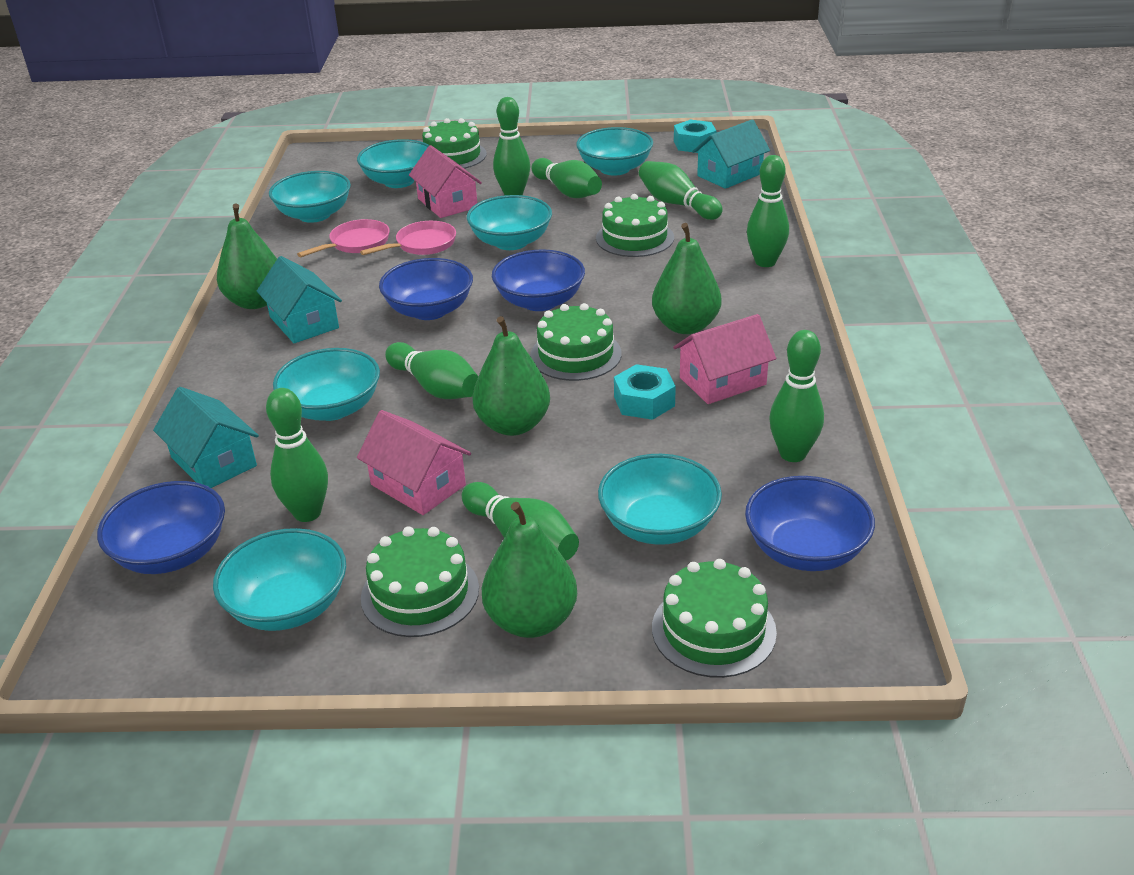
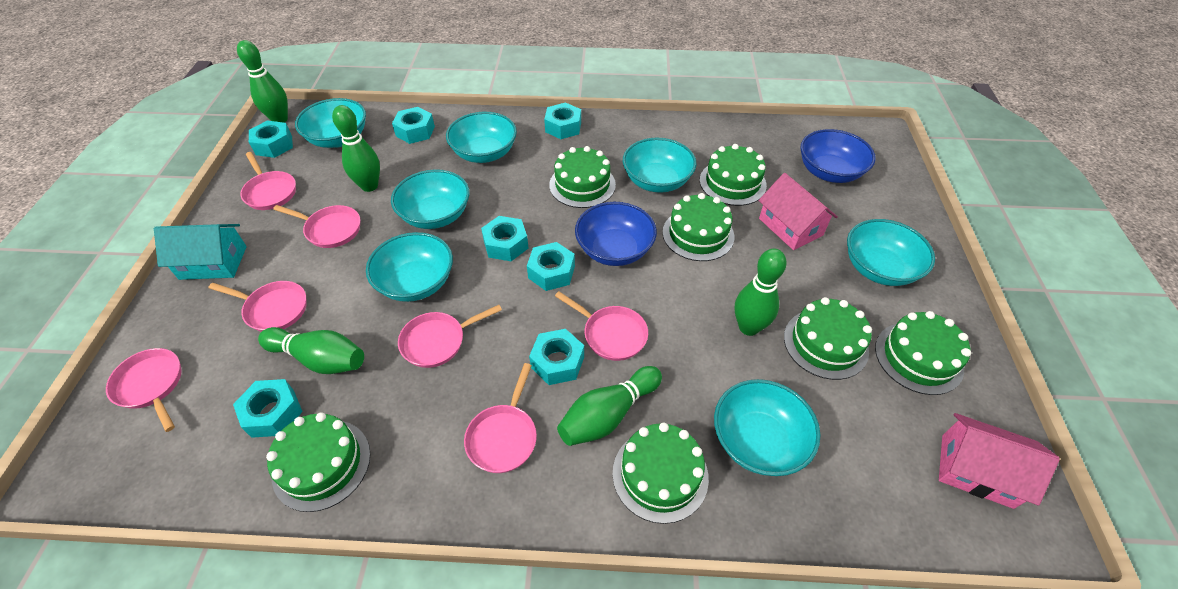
blue bowl: [97,481,225,574] [379,258,473,320] [492,249,585,311] [745,476,875,571] = 4 -> [575,202,657,266] [801,129,876,183] = 2
green bowling pin: [266,388,328,522] [385,342,479,399] [462,482,579,560] [493,97,530,195] [531,158,602,198] [639,161,722,220] [747,155,789,267] [769,330,824,462] = 8 -> [237,40,288,123] [258,327,364,374] [332,105,380,192] [557,366,662,446] [735,248,787,336] = 5
green cake: [361,526,479,637] [422,118,487,169] [530,303,622,381] [596,194,674,257] [652,559,777,678] = 5 -> [266,412,370,512] [549,146,616,208] [613,423,709,524] [663,193,734,261] [700,144,767,206] [784,297,872,380] [875,311,971,395] = 7
green pear: [217,204,277,309] [472,316,550,436] [482,502,577,638] [652,223,721,334] = 4 -> none = 0
pink house: [357,410,471,515] [409,145,482,218] [673,314,776,404] = 3 -> [758,173,838,250] [939,413,1060,509] = 2
pink pan: [297,219,390,257] [360,221,456,255] = 2 -> [106,348,182,432] [208,281,307,332] [240,152,296,210] [273,205,360,248] [398,305,502,368] [464,363,537,473] [555,291,648,361] = 7
turquoise house: [153,387,259,488] [257,256,342,343] [692,119,770,189] = 3 -> [154,224,247,280] = 1
turquoise nut: [614,364,676,420] [674,119,716,153] = 2 -> [233,379,303,438] [249,121,293,158] [392,107,435,144] [481,216,529,261] [527,242,575,291] [529,329,584,385] [544,102,581,139] = 7

